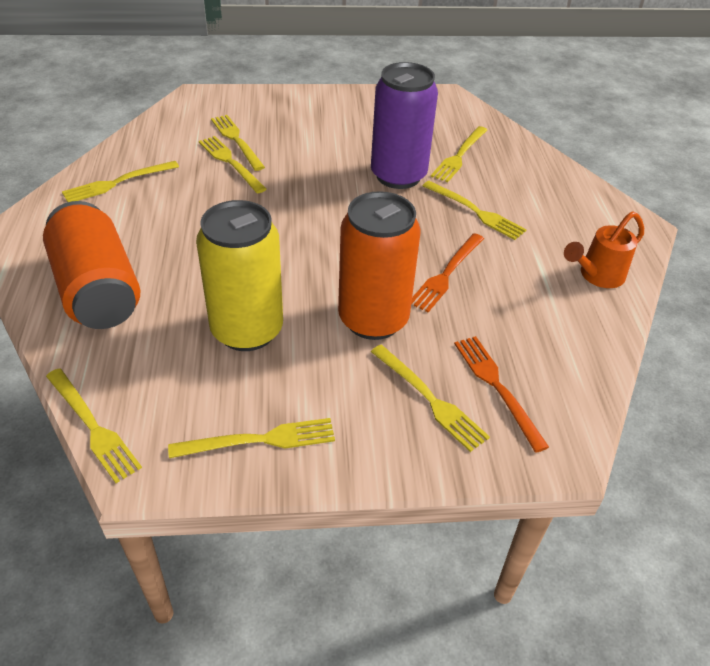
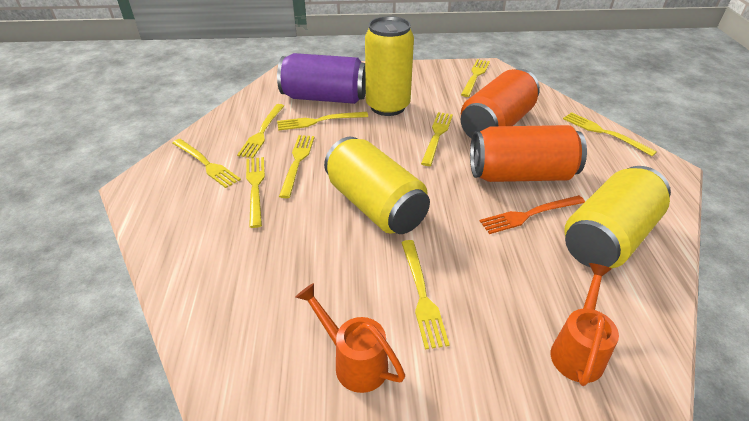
orange fork: [411,233,484,312] [454,336,549,453] = 2 -> [480,195,585,234] = 1
orange watering can: [564,211,644,288] = 1 -> [295,283,405,393] [551,263,619,386] = 2
yellow can: [196,200,283,351] = 1 -> [324,137,430,234] [365,16,414,116] [564,166,671,268] = 3
yellow fork: [46,368,142,483] [62,161,179,202] [168,418,335,458] [199,136,266,193] [211,115,265,171] [371,345,490,452] [423,181,527,240] [431,126,487,182] = 8 -> [172,139,241,188] [237,104,284,158] [246,157,265,228] [277,112,368,131] [279,135,315,198] [401,240,450,349] [421,112,453,166] [461,59,490,97] [563,112,657,156] = 9

